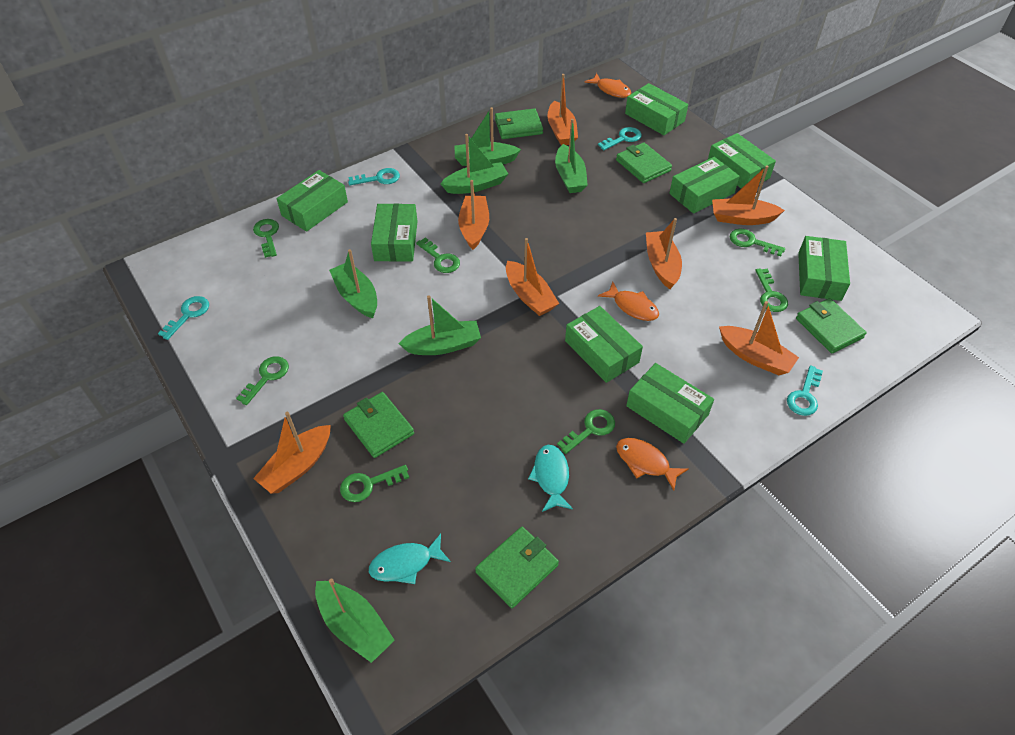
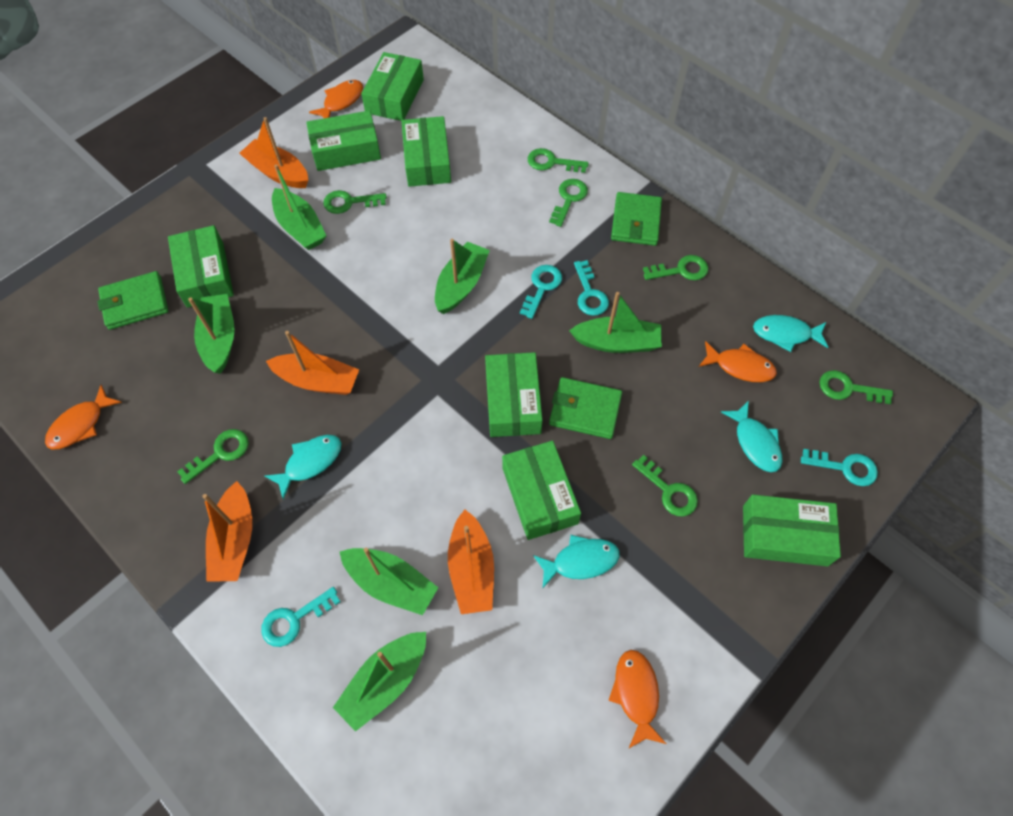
green box: [276,170,348,232] [371,204,418,262] [565,306,643,383] [625,83,688,135] [626,363,714,444] [669,157,740,214] [708,133,776,189] [798,236,850,301] = 8 -> [168,225,234,308] [306,110,381,171] [361,52,424,121] [401,116,451,187] [485,352,543,437] [502,441,581,540] [743,495,841,567] = 7
green wallet: [343,392,414,458] [475,527,559,608] [495,108,543,139] [616,142,672,183] [796,298,867,353] = 5 -> [98,271,168,330] [549,377,622,439] [611,192,662,246] = 3
orange boat: [253,412,331,494] [458,180,489,250] [506,238,559,316] [547,74,578,145] [646,218,682,289] [712,165,785,225] [719,301,799,375] = 7 -> [202,481,252,582] [239,117,308,188] [266,331,359,395] [448,510,494,614] = 4
orange fish: [584,73,631,98] [598,282,659,321] [616,438,689,491] = 3 -> [45,385,122,450] [309,80,363,118] [608,650,666,748] [699,341,777,382] = 4
turquoise fish: [369,534,451,584] [528,445,573,512] = 2 -> [265,435,342,499] [533,535,620,588] [721,401,782,472] [753,315,828,352] = 4

